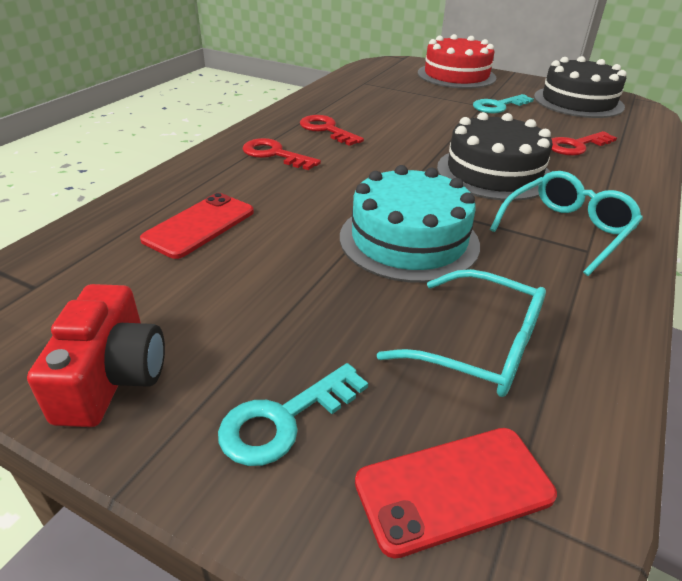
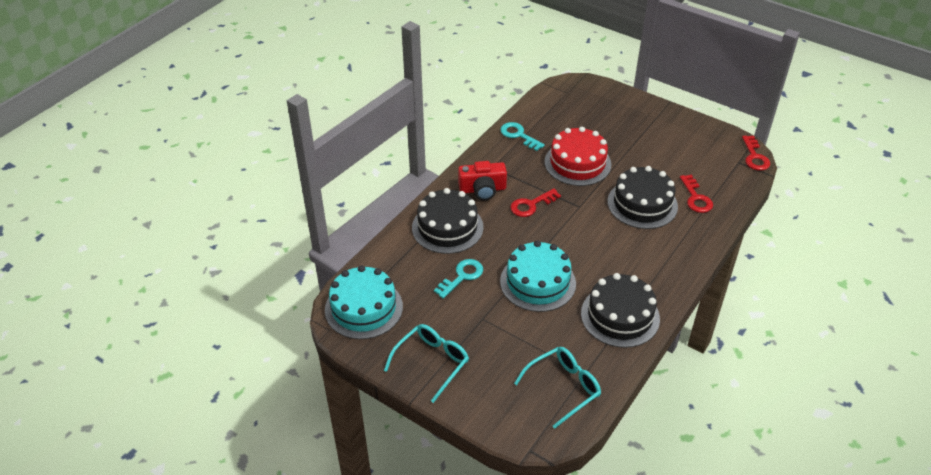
black cake: [437,112,553,201] [534,56,627,118] = 2 -> [412,188,484,254] [581,273,660,348] [608,166,678,229] = 3
red phone: [140,193,254,259] [355,428,557,559] = 2 -> none = 0
turquoise cake: [340,165,480,283] = 1 -> [325,265,403,339] [500,241,576,312] = 2

